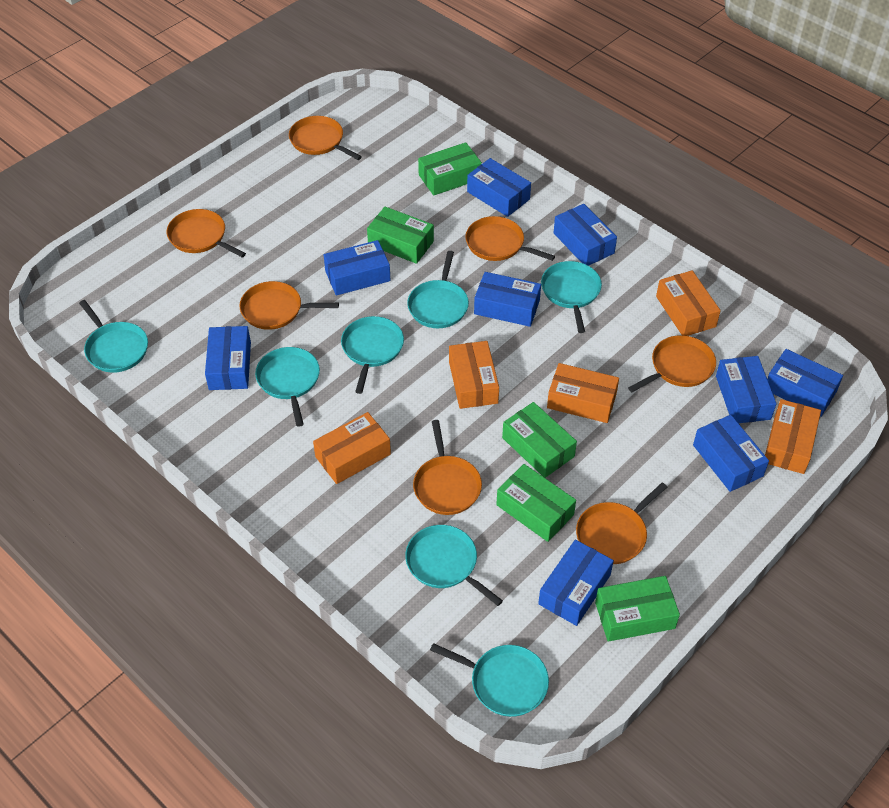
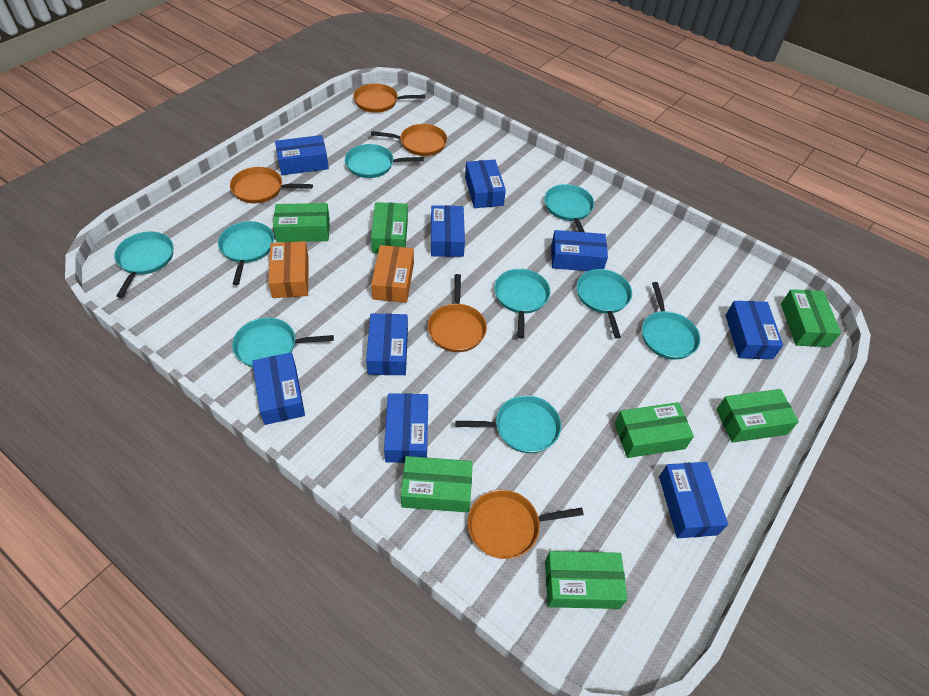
green box: [367,207,434,264] [418,142,482,195] [496,464,576,542] [502,402,577,478] [595,576,680,642] = 5 -> [273,203,330,242] [371,202,408,253] [401,456,473,513] [545,551,627,609] [615,402,694,458] [716,389,799,443] [781,289,841,347] = 7
orange box: [313,412,391,484] [449,341,499,409] [547,363,619,423] [656,270,721,336] [765,399,821,474] = 5 -> [268,241,309,298] [371,245,414,303] = 2
orange pan: [167,209,246,257] [239,281,339,330] [289,116,362,160] [413,420,482,515] [465,216,555,261] [576,483,667,564] [628,335,716,392] = 7 -> [230,167,313,203] [353,83,425,113] [371,124,447,156] [428,274,487,352] [468,490,584,559] = 5
turquoise pan: [79,300,148,373] [255,347,320,427] [341,316,404,394] [405,525,503,606] [407,251,469,328] [430,643,549,717] [541,261,602,333] = 7 -> [114,232,174,298] [218,221,274,285] [232,317,334,368] [345,144,424,178] [455,395,561,453] [494,269,550,338] [544,184,594,232] [577,269,632,339] [642,282,700,360] = 9

